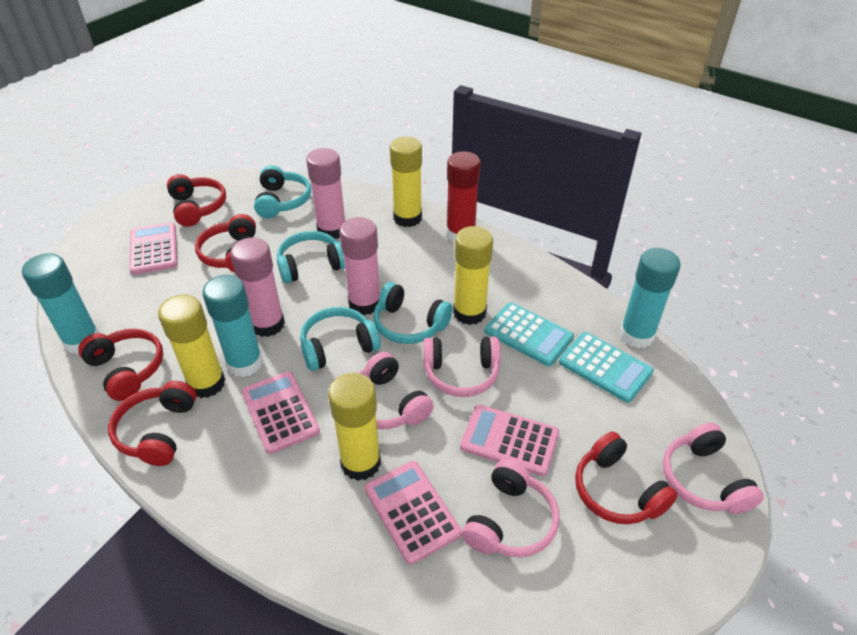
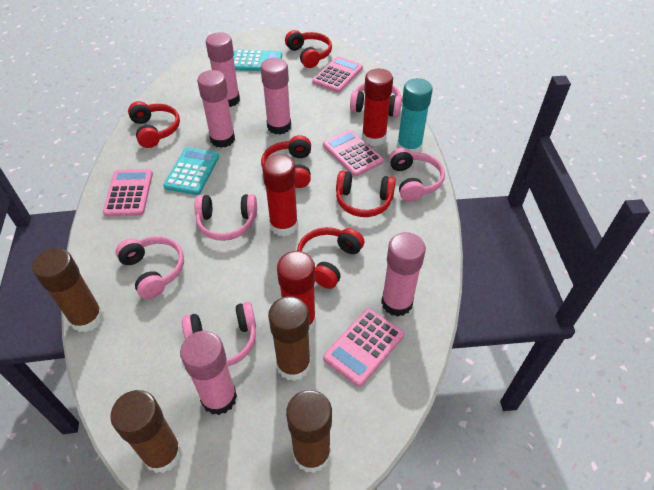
brown glue stick: none = 0 -> [32,248,104,333] [110,390,182,473] [268,296,311,381] [286,390,332,473] = 4
pink glue stick: [230,237,285,337] [306,148,346,239] [339,217,380,315] = 3 -> [180,331,237,415] [197,70,235,148] [206,32,240,107] [261,58,291,135] [381,232,426,317] = 5
pink headphones: [358,352,434,429] [423,337,501,397] [462,459,560,557] [663,423,764,514] = 4 -> [116,236,184,299] [182,302,256,366] [195,194,257,241] [350,83,402,117] [389,148,445,202] = 5
red glue stick: [446,151,481,242] = 1 -> [262,154,298,236] [277,251,316,332] [362,69,393,146] = 3
turquoise glue stick: [22,253,99,354] [202,275,263,377] [619,248,681,348] = 3 -> [397,78,433,153] = 1
turquoise headphones: [254,165,311,218] [277,231,345,283] [300,307,381,371] [373,282,453,344] = 4 -> none = 0
yellow glue stick: [158,295,225,398] [328,373,381,481] [390,137,422,227] [453,226,493,325] = 4 -> none = 0

